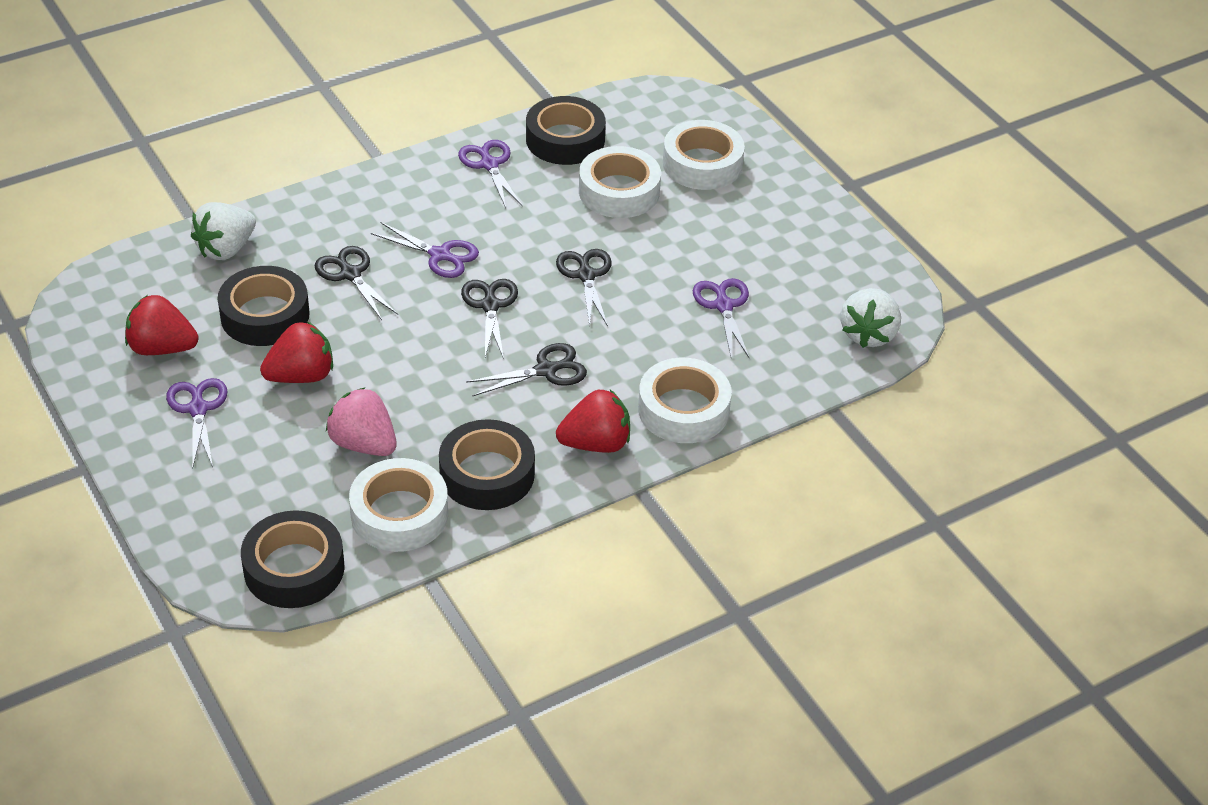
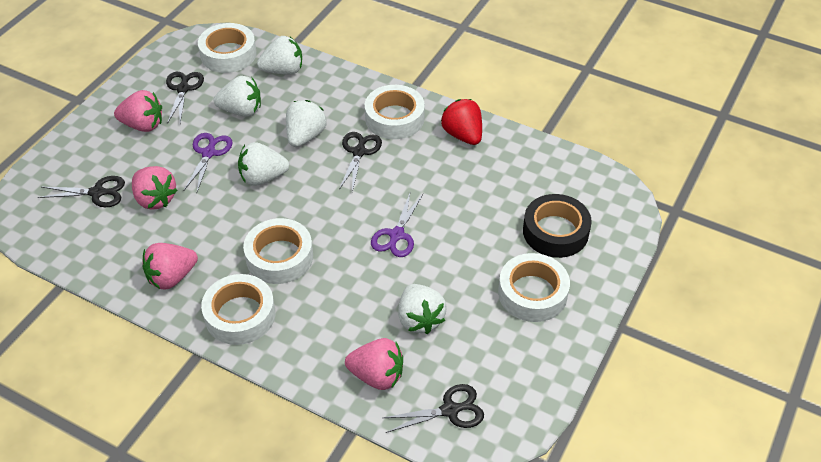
black tape: [218,266,310,346] [241,510,345,608] [439,419,535,510] [526,96,606,165] = 4 -> [523,194,592,258] = 1
pink strawberry: [326,387,397,456] = 1 -> [114,90,162,132] [132,166,178,210] [142,243,198,289] [345,338,403,390] = 4
purple scissors: [166,378,228,470] [371,222,479,278] [458,140,522,208] [693,278,749,358] = 4 -> [184,133,233,192] [371,191,423,257] = 2
red strawberry: [125,295,199,355] [260,321,333,383] [556,390,630,453] = 3 -> [441,99,482,145] = 1
white strawberry: [191,202,256,260] [840,288,901,348] = 2 -> [214,76,261,117] [238,142,289,186] [257,36,302,75] [286,100,327,147] [398,284,446,334] = 5
white tape: [349,458,448,552] [579,146,661,218] [638,358,732,443] [663,120,745,190] = 4 -> [198,23,256,73] [201,274,275,345] [243,218,313,284] [365,85,425,139] [498,253,570,322] = 5

